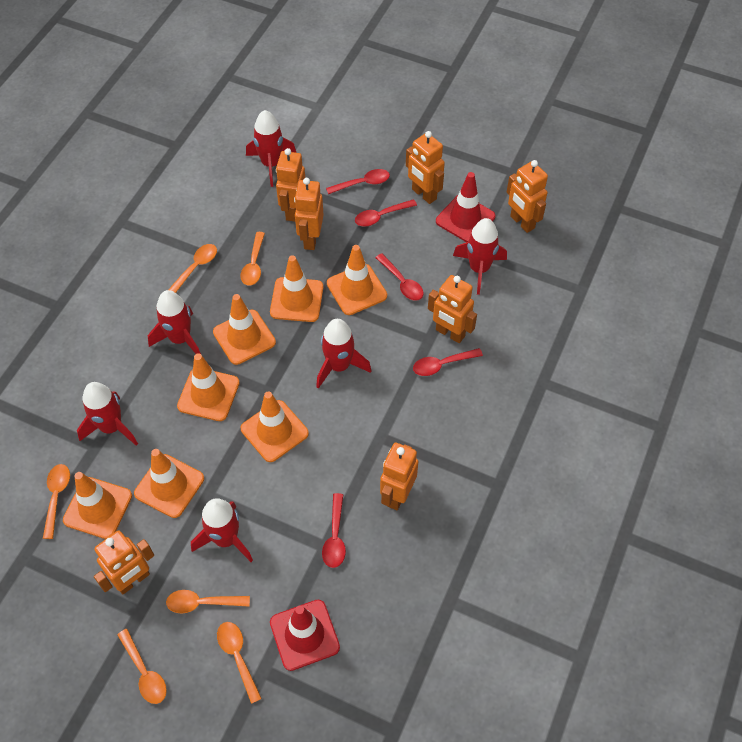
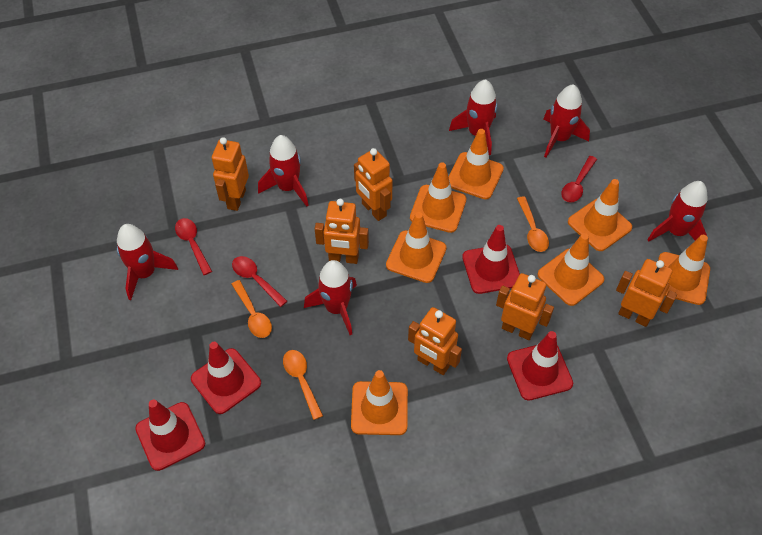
orange robot: [94,531,154,594] [276,148,305,222] [294,178,324,250] [380,443,418,510] [406,131,445,204] [428,275,477,343] [507,160,548,233] = 7 -> [212,137,249,211] [315,199,369,264] [354,148,393,221] [408,307,462,375] [496,273,554,340] [616,259,677,327] = 6
orange spoon: [43,464,70,539] [117,629,167,704] [166,590,250,613] [168,244,217,293] [217,622,262,704] [240,232,265,286] = 6 -> [231,280,272,338] [283,350,323,420] [517,196,549,252] = 3
red spoon: [322,493,346,568] [326,169,390,194] [355,199,417,227] [375,253,424,301] [413,348,483,376] = 5 -> [175,218,212,275] [232,256,287,307] [561,156,597,202] = 3
red traffic cone: [270,600,340,671] [436,172,495,242] = 2 -> [135,400,205,471] [191,342,261,414] [462,225,520,294] [507,331,573,401] = 4

